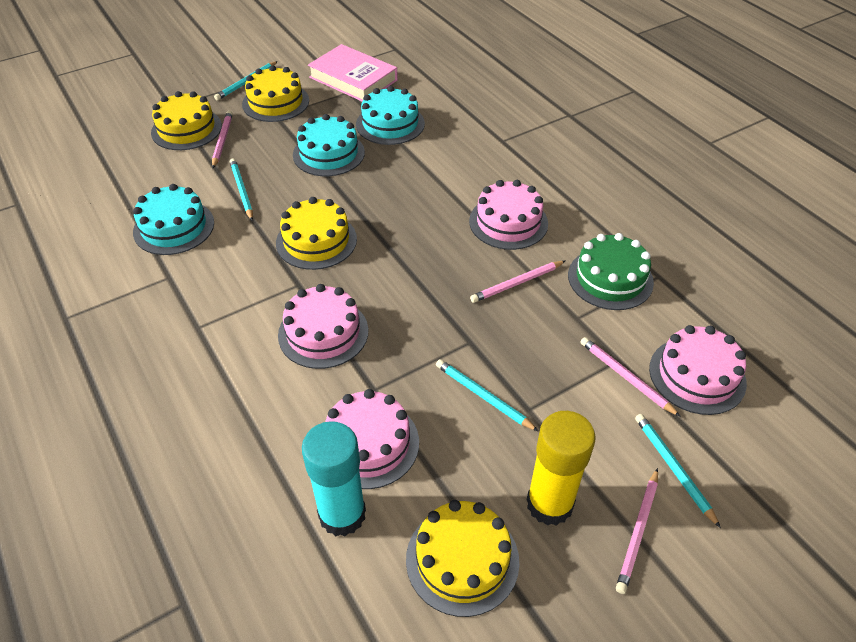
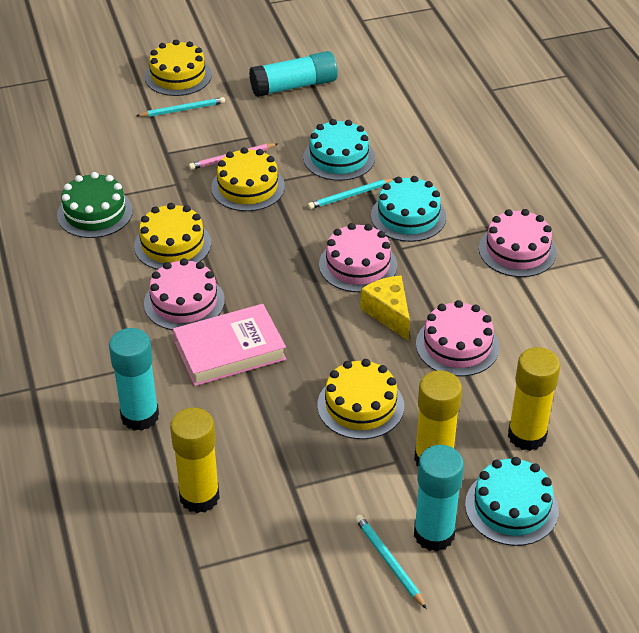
pink pencil: [212,111,233,168] [470,261,565,303] [580,337,681,417] [616,468,658,594] = 4 -> [189,143,278,170] = 1
turquoise glue stick: [302,421,366,536] = 1 -> [109,328,159,431] [249,51,338,97] [414,445,464,552] = 3
turquoise pencil: [214,61,278,101] [230,159,253,220] [436,359,539,432] [635,414,721,528] = 4 -> [136,97,225,117] [308,179,395,209] [355,515,427,609] = 3
yellow cheese: none = 0 -> [360,275,410,341] = 1
yellow glue stick: [527,411,596,526] = 1 -> [170,408,220,513] [414,370,462,466] [508,347,561,451] = 3

